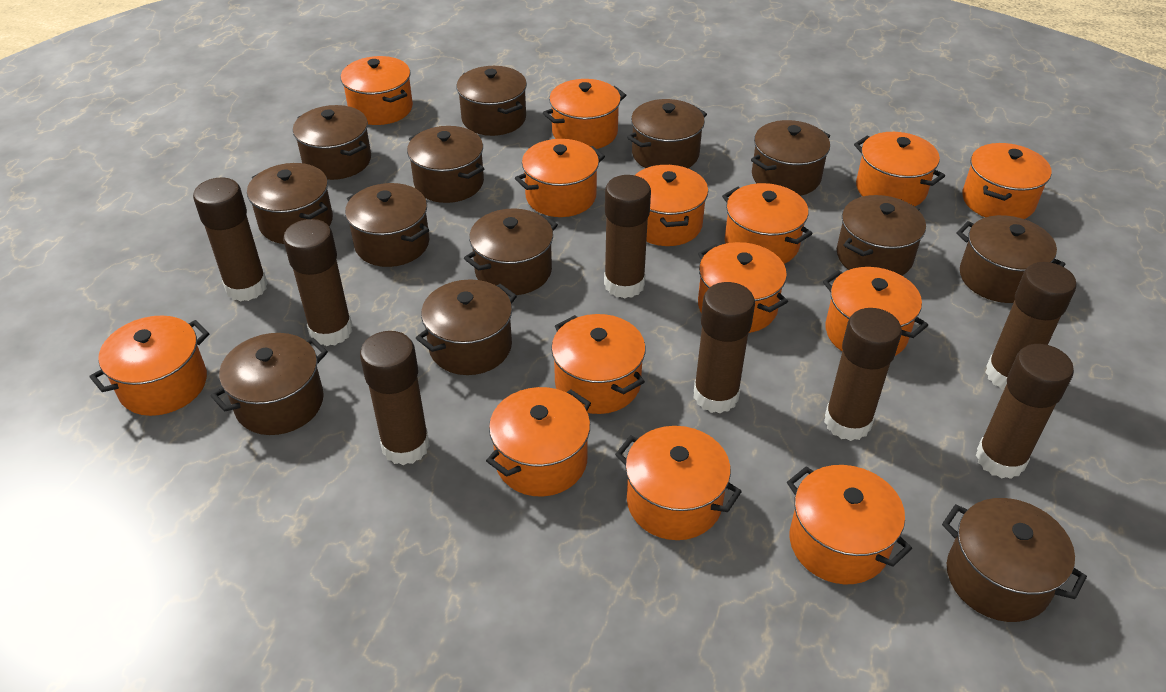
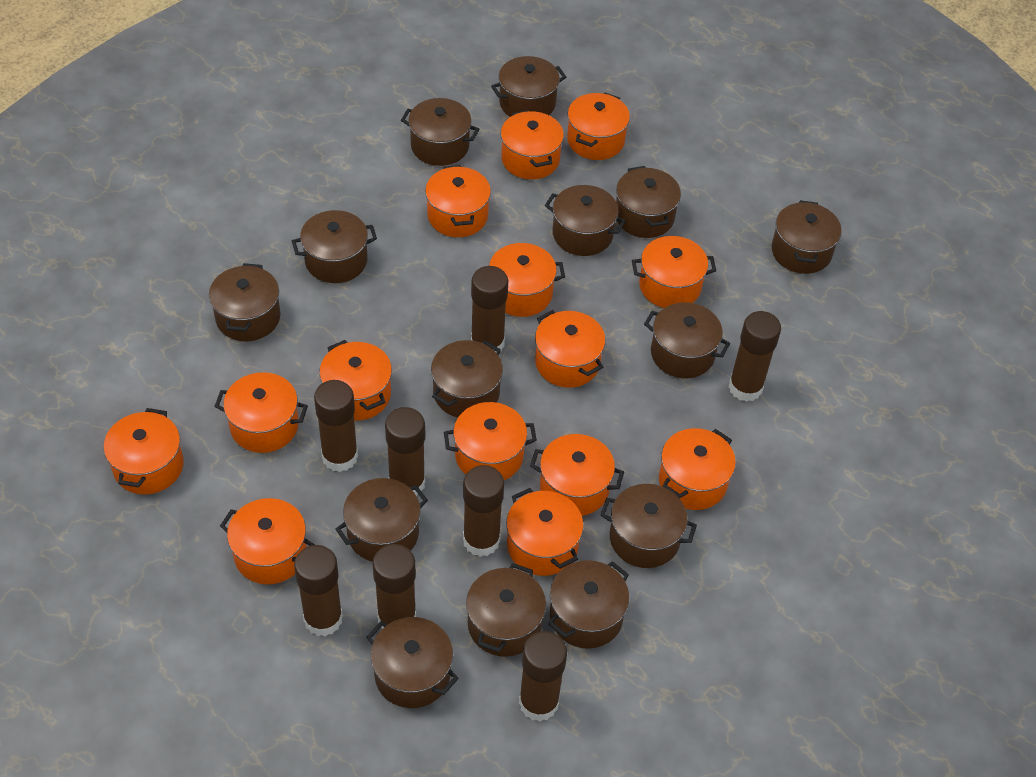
brown pot: [210,333,328,435] [247,163,333,244] [293,105,371,180] [345,183,429,267] [407,126,484,203] [416,280,517,375] [457,66,527,136] [464,209,558,295] [627,99,707,168] [751,120,830,196] [837,195,926,276] [942,498,1087,622] [957,215,1065,303] = 13 -> [209,263,281,341] [292,210,377,283] [336,478,428,562] [366,617,459,708] [401,98,479,166] [431,340,503,418] [466,563,546,657] [491,56,566,117] [545,185,626,256] [548,560,629,649] [601,484,697,568] [616,166,681,238] [644,302,730,378] [771,200,842,274] = 14

